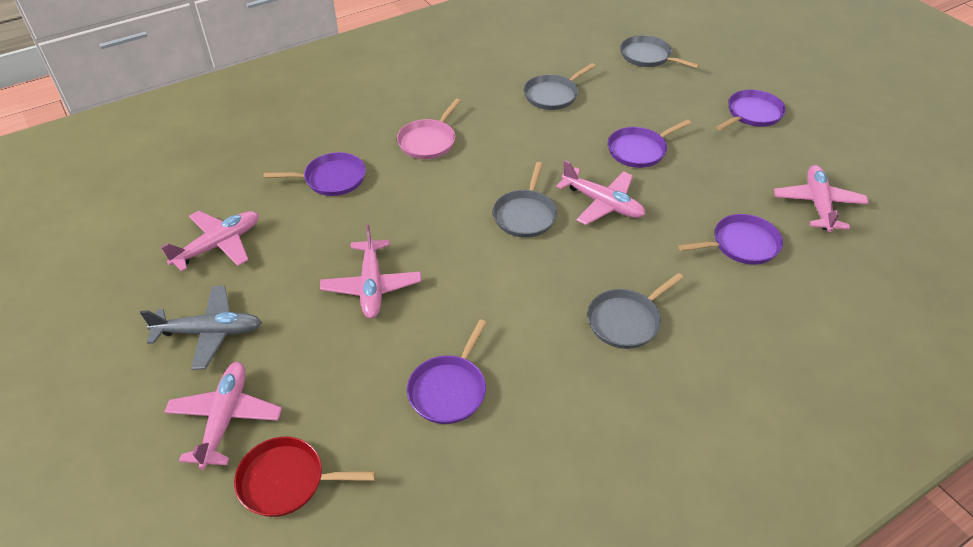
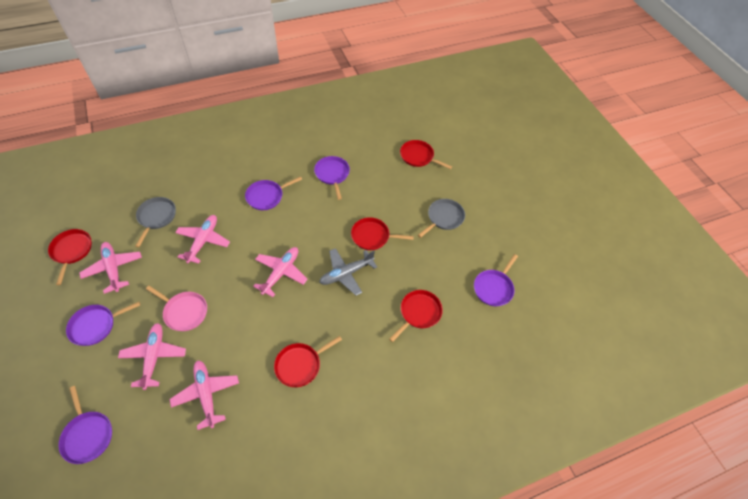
grey pan: [493,162,557,238] [524,63,596,110] [587,273,684,349] [620,35,700,68] = 4 -> [135,197,176,247] [418,199,465,238] = 2
red pan: [234,436,376,517] = 1 -> [48,229,92,285] [274,336,342,387] [351,217,414,250] [389,290,443,342] [400,140,452,169] = 5

